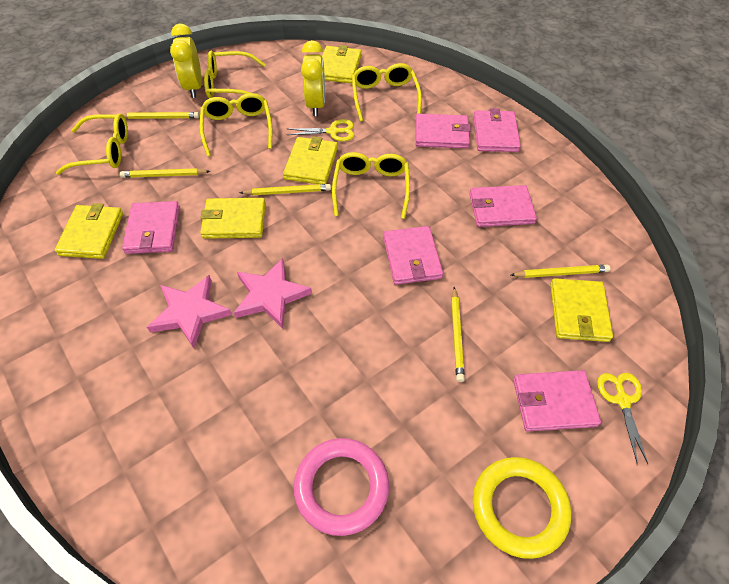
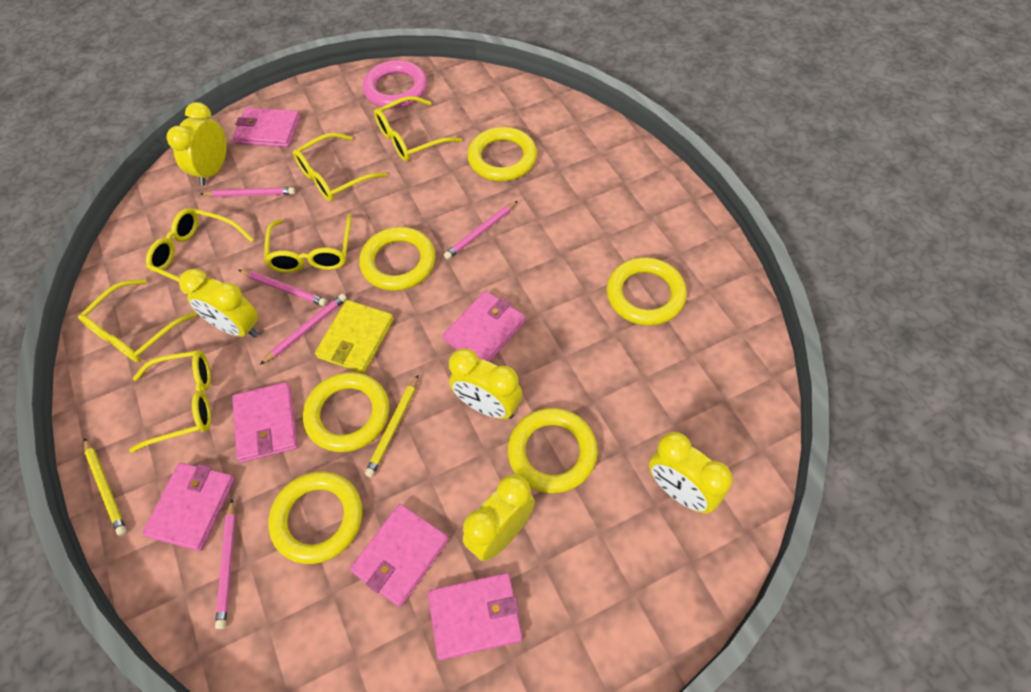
pink pencil: none = 0 -> [200,187,295,197] [215,499,236,629] [239,270,327,306] [260,294,347,365] [444,201,518,259] = 5
pink star: [147,275,232,348] [234,258,312,329] = 2 -> none = 0
yellow clock: [170,23,202,98] [301,40,325,116] = 2 -> [167,102,227,186] [179,269,258,338] [449,348,522,419] [463,475,535,561] [649,432,733,513] = 5
yellow glasses: [56,114,128,175] [200,93,272,156] [204,51,266,98] [332,152,410,219] [352,63,422,122] = 5 -> [78,279,197,362] [129,350,211,453] [146,208,254,282] [264,214,352,273] [293,133,387,202] [374,96,462,161] = 6
yellow pencil: [120,168,210,178] [122,112,199,119] [240,184,331,195] [451,287,465,382] [511,265,610,278] = 5 -> [84,438,127,536] [365,375,418,477] = 2
yellow ring: [473,457,571,559] = 1 -> [268,472,362,564] [303,372,389,452] [359,227,436,291] [468,127,537,181] [508,408,598,493] [606,257,687,326] = 6
yellow scissors: [287,119,354,141] [597,373,648,464] = 2 -> none = 0
yellow wallet: [55,203,123,259] [200,198,266,239] [283,136,338,185] [322,45,362,83] [550,278,613,342] = 5 -> [315,300,394,373] = 1

